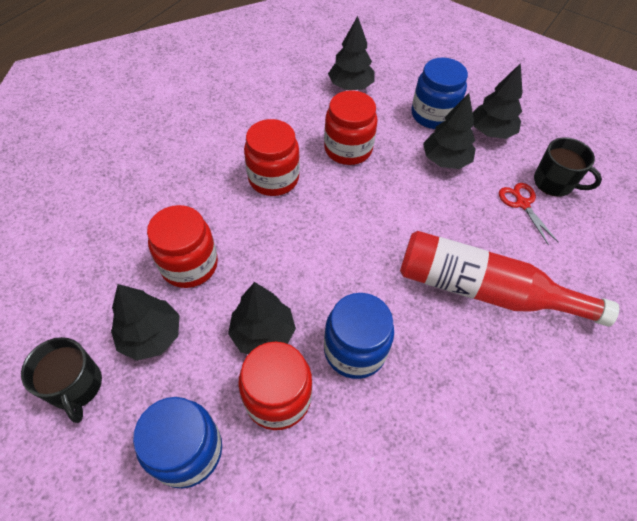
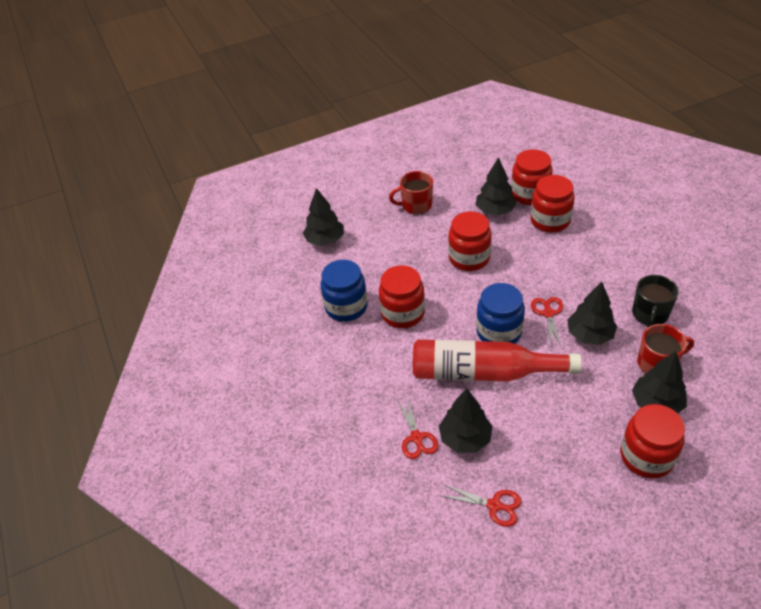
black mug: [21,337,102,423] [534,137,602,197] = 2 -> [632,275,679,328] = 1
blue jar: [133,397,222,488] [324,293,394,379] [411,58,468,129] = 3 -> [321,260,368,322] [476,283,525,344] = 2
red jar: [147,205,218,288] [238,342,312,430] [244,119,300,196] [324,90,377,165] = 4 -> [379,265,425,328] [448,211,492,271] [511,149,553,205] [530,175,575,233] [620,404,685,478] = 5
red mug: none = 0 -> [389,171,433,215] [637,324,694,374] = 2
red scissors: [499,183,559,245] = 1 -> [398,399,439,459] [442,484,522,527] [531,297,563,348] = 3

